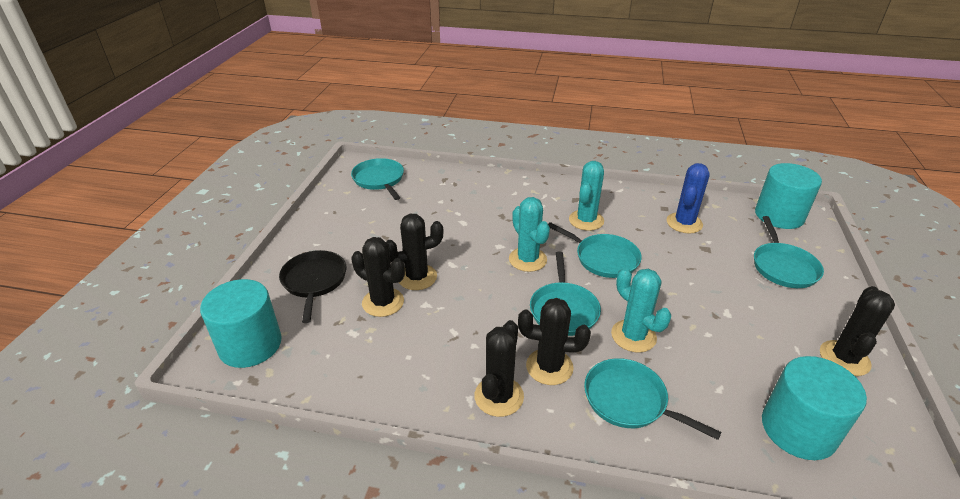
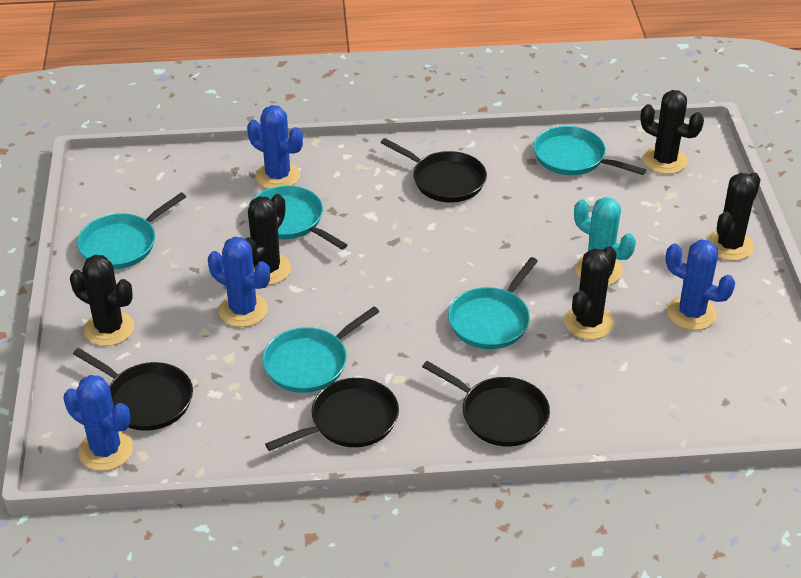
black pan: [279,250,347,323] = 1 -> [73,348,193,431] [265,378,399,451] [381,138,487,202] [422,361,550,446] = 4
blue cactus: [667,163,710,233] = 1 -> [63,375,133,471] [208,237,270,327] [247,105,303,189] [666,239,735,330] = 4
turquoise cactus: [509,197,550,272] [569,161,604,231] [611,267,671,353] = 3 -> [574,197,636,285] = 1
turquoise cylinder: [200,279,282,368] [755,163,822,229] [762,356,867,460] = 3 -> none = 0

